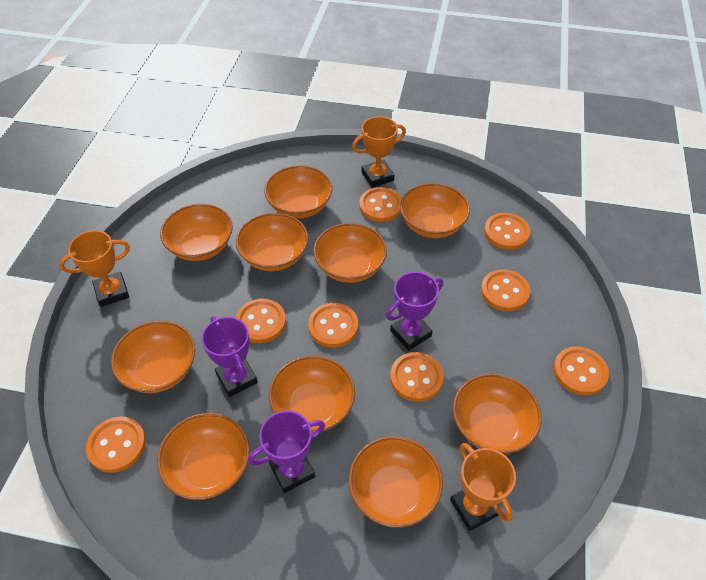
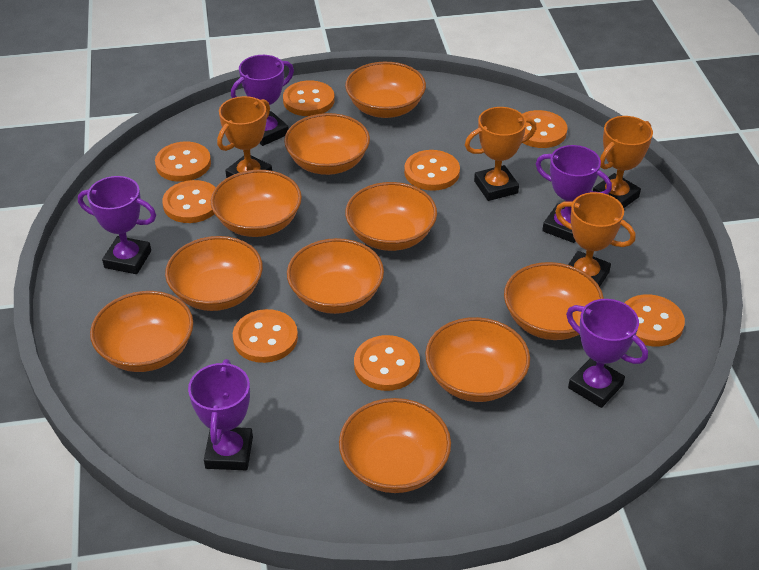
orange trophy: [59,230,130,307] [352,116,406,188] [450,443,516,531] = 3 -> [217,96,272,178] [465,107,537,201] [555,192,636,287] [593,116,653,208] = 4
purple trophy: [201,316,258,397] [248,410,325,493] [386,271,443,351] = 3 -> [78,176,156,274] [188,359,253,470] [231,55,294,146] [536,145,612,243] [566,299,648,408] = 5

